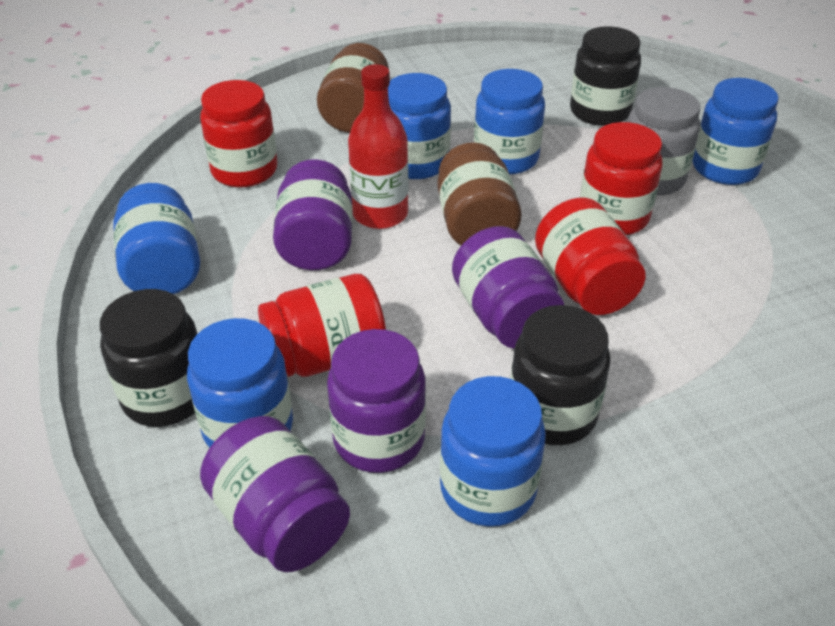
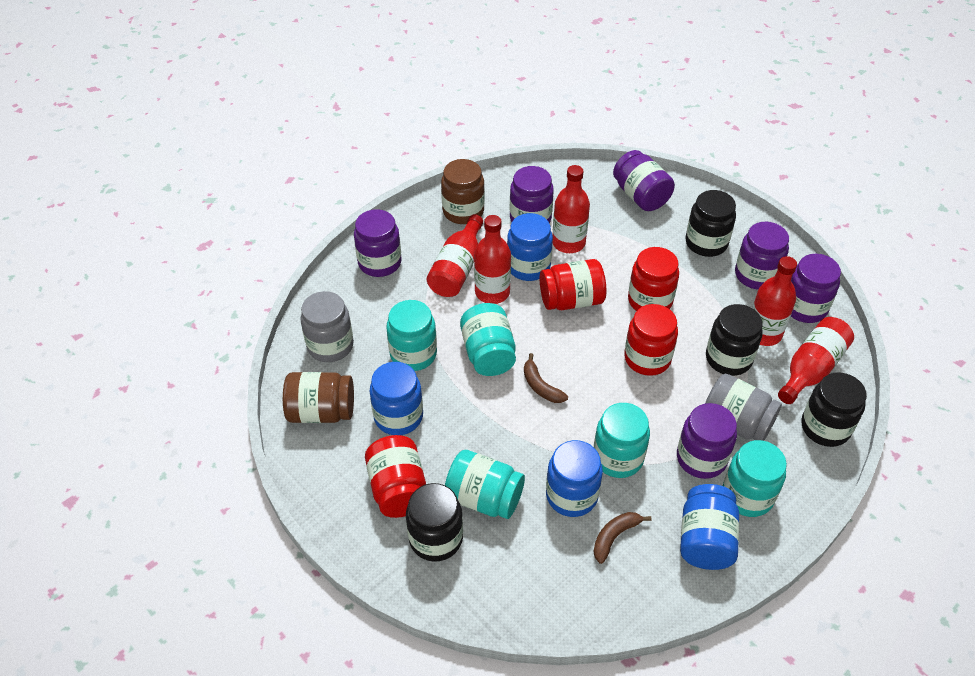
black jar: [100,289,197,427] [510,305,610,445] [570,26,641,126] = 3 -> [406,483,463,562] [685,190,736,257] [706,304,763,376] [801,372,867,447] = 4
blue jar: [113,183,200,294] [187,318,293,448] [388,73,451,179] [440,376,546,527] [474,69,545,175] [693,78,779,185] = 6 -> [370,362,423,435] [507,213,553,281] [546,440,603,517] [680,484,739,570] = 4
brown banana: none = 0 -> [524,353,568,403] [593,512,652,564] = 2
grey jar: [627,87,700,196] = 1 -> [301,291,354,362] [705,374,782,441] = 2
purple jar: [200,416,350,572] [273,159,352,270] [327,329,426,473] [452,226,564,349] = 4 -> [354,209,402,277] [510,166,554,223] [613,150,675,211] [677,403,737,479] [735,222,789,290] [791,254,841,323] = 6
red bottle: [348,64,408,229] = 1 -> [427,214,483,297] [474,215,511,304] [553,165,590,253] [752,256,797,346] [778,317,854,404] = 5
turquoise jar: none = 0 -> [386,300,437,371] [445,450,525,519] [460,303,516,376] [594,403,650,478] [723,440,787,517] = 5

